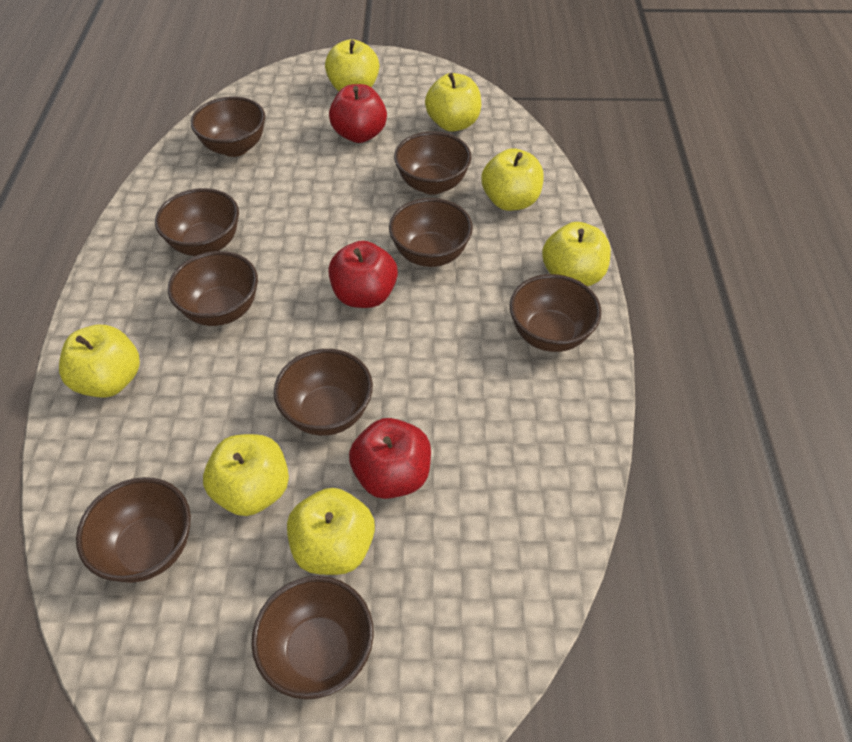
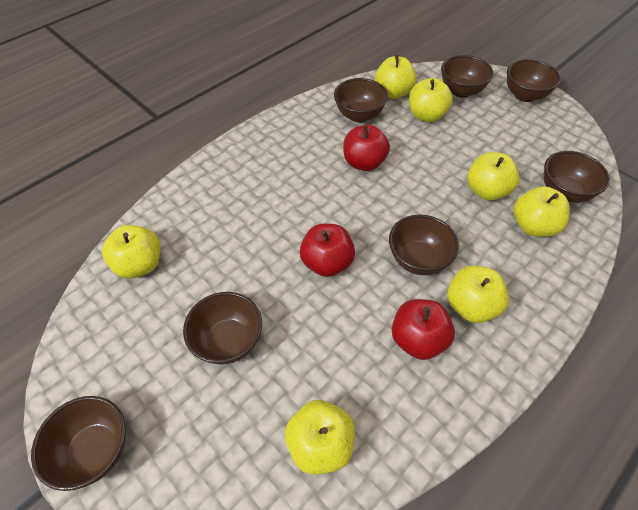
brown bowl: [76,477,191,583] [155,188,239,256] [168,251,258,326] [191,96,265,157] [251,576,374,699] [274,349,373,436] [389,198,473,267] [394,131,471,195] [510,274,601,352] = 9 -> [31,396,126,491] [183,292,262,365] [334,78,388,122] [389,215,459,275] [441,55,494,98] [507,59,561,102] [544,151,610,203] = 7

